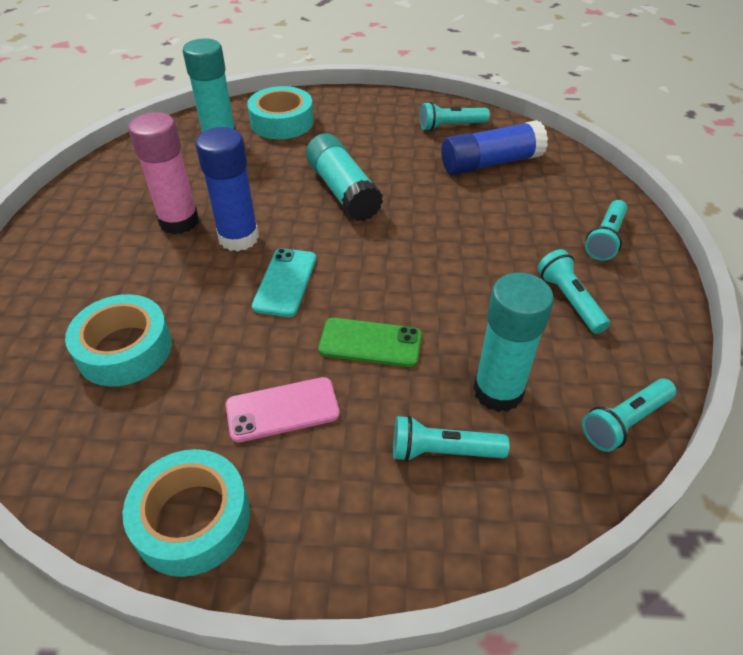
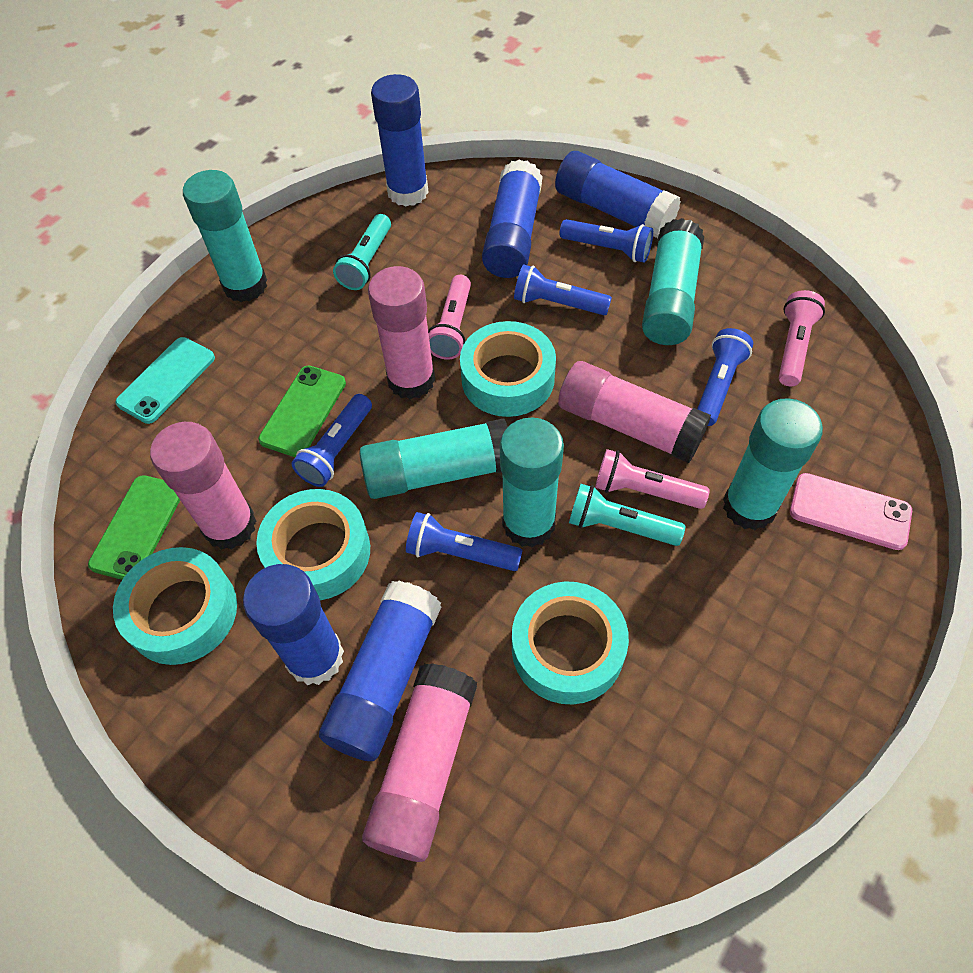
blue flashlight: none = 0 -> [292,394,372,487] [406,512,523,571] [514,264,612,315] [560,219,653,263] [697,328,753,426] = 5
blue glue stick: [195,127,259,251] [441,120,548,175] = 2 -> [243,564,344,685] [319,581,441,761] [371,74,429,206] [482,159,543,278] [555,151,681,238] = 5
green phone: [318,318,422,367] = 1 -> [88,475,180,580] [258,366,346,457] = 2
pink flashlight: none = 0 -> [428,275,471,360] [595,449,710,509] [779,290,825,386] = 3
pink glue stick: [128,112,199,234] = 1 -> [150,422,256,550] [362,663,477,862] [368,266,435,399] [558,361,711,463] = 4
turquoise flashlight: [393,415,510,462] [420,102,490,131] [538,249,610,334] [582,379,676,452] [585,200,627,261] = 5 -> [333,214,391,290] [569,484,685,546] = 2
turquoise glue stick: [183,38,236,133] [306,133,383,221] [473,273,554,412] = 3 -> [183,170,267,302] [359,418,508,499] [500,418,564,547] [642,218,704,345] [723,398,823,530] = 5
turquoise tape: [65,294,172,386] [123,449,250,577] [247,86,314,139] = 3 -> [113,547,237,665] [256,489,370,600] [460,321,556,417] [512,582,629,704] = 4

